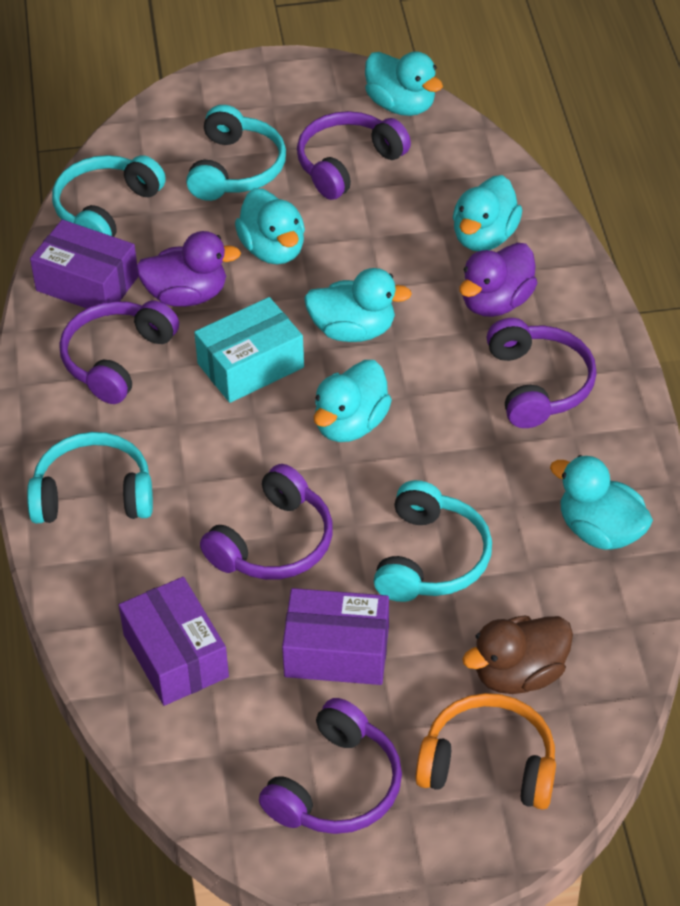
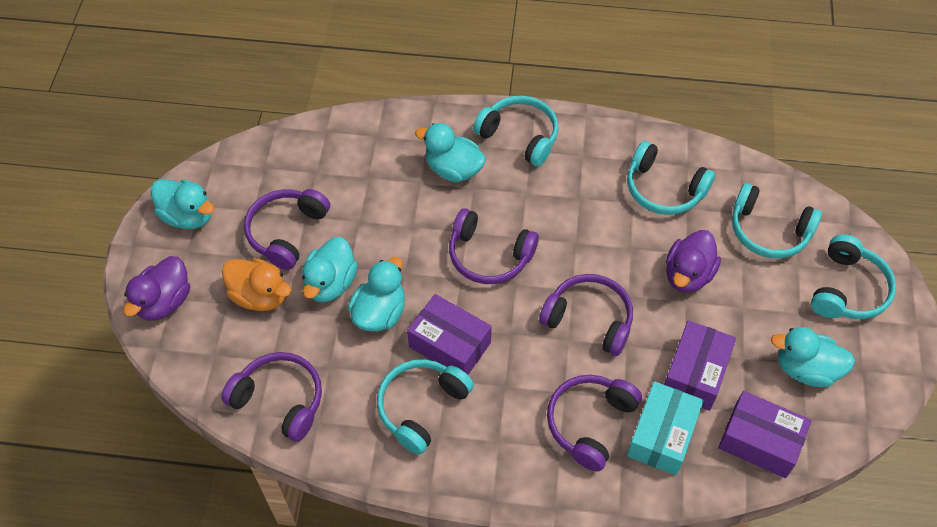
brown duck: [462,615,573,694] = 1 -> none = 0
orange duck: none = 0 -> [222,258,292,311] = 1
orange headphones: [415,693,556,810] = 1 -> none = 0
turquoise duck: [235,188,305,265] [304,268,412,342] [314,360,392,442] [365,51,443,116] [453,175,522,251] [550,455,653,550] = 6 -> [151,179,214,229] [302,237,358,302] [348,257,405,332] [415,123,486,182] [771,327,855,387] = 5
turquoise headphones: [27,432,153,523] [52,155,166,237] [186,105,286,201] [374,480,492,602] = 4 -> [377,359,474,455] [473,96,559,167] [627,141,715,215] [732,183,822,258] [811,234,896,319] = 5

